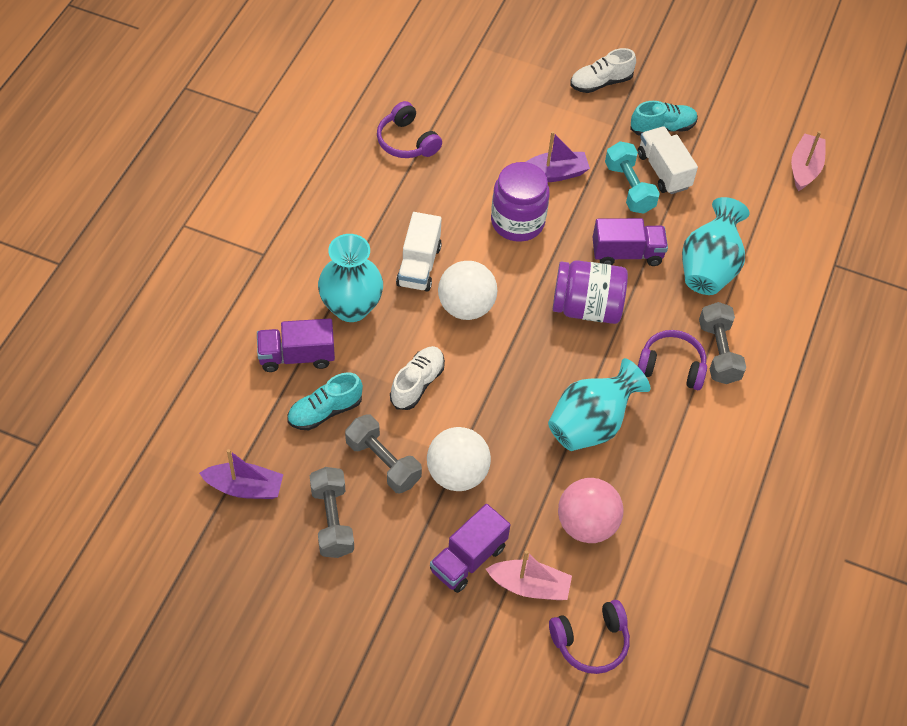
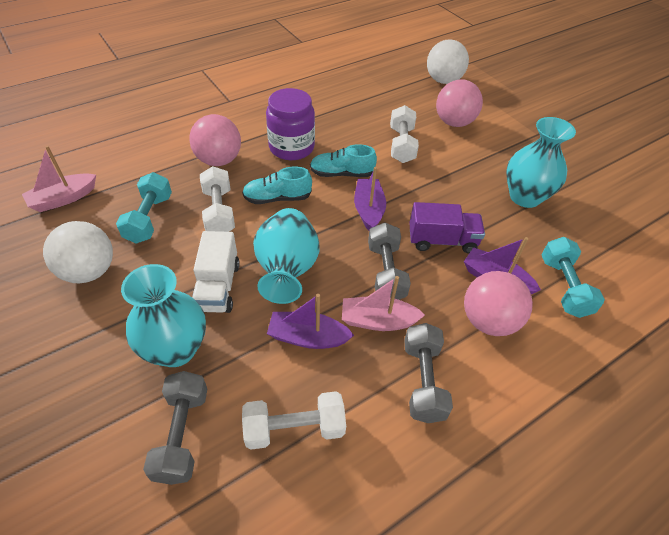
pink ball: [558,478,624,543] = 1 -> [189,114,241,166] [436,79,483,127] [464,271,533,336] = 3
purple boat: [199,449,283,499] [526,131,590,182] = 2 -> [267,294,354,349] [354,167,386,231] [464,237,541,294] = 3
purple headphones: [377,101,442,158] [549,600,630,674] [638,330,707,390] = 3 -> none = 0
purple jar: [491,162,550,242] [553,260,628,324] = 2 -> [266,88,315,160] = 1
purple truck: [257,318,335,372] [430,504,510,593] [592,218,668,266] = 3 -> [409,202,485,254] = 1
turquoise dumbbell: [605,141,660,214] = 1 -> [116,172,172,244] [542,237,605,318] = 2
white dumbbell: none = 0 -> [200,166,235,232] [242,391,346,450] [390,105,419,163] = 3
white shoe: [390,346,445,410] [570,48,636,93] = 2 -> none = 0
white truck: [396,212,442,292] [638,126,698,194] = 2 -> [192,231,240,313] = 1

